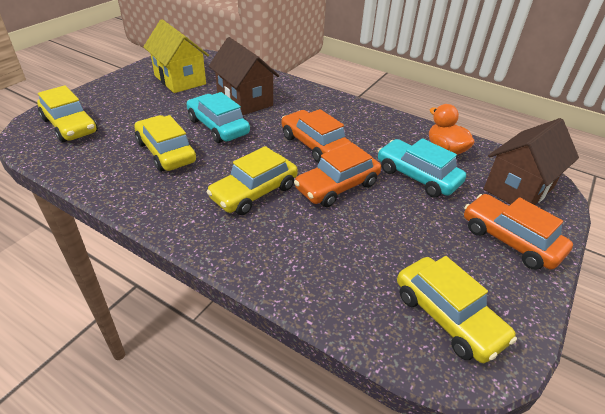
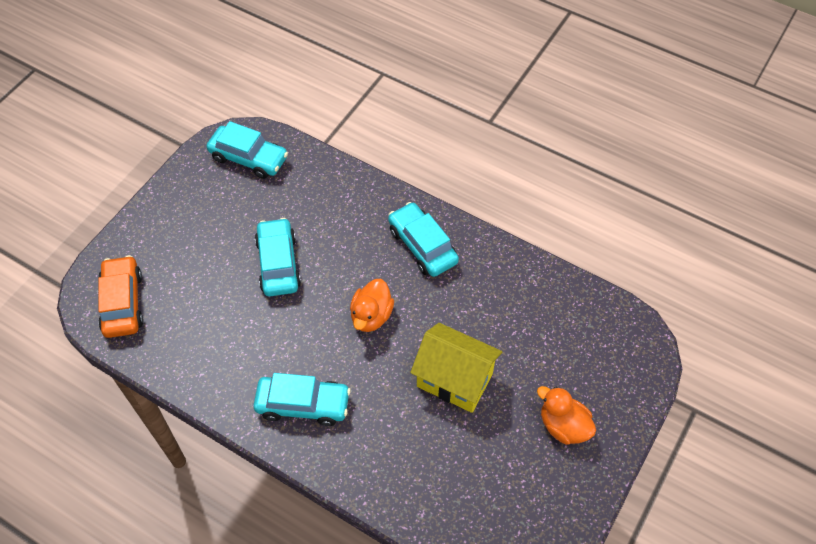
brown house: [209,37,279,115] [484,118,579,205] = 2 -> none = 0
orange car: [282,109,351,163] [294,142,381,207] [464,194,573,270] = 3 -> [98,255,143,338] = 1
orange duck: [429,104,475,155] = 1 -> [350,279,394,332] [537,386,596,445] = 2
turquoise car: [186,92,250,143] [378,138,466,197] = 2 -> [207,121,288,179] [253,373,351,426] [255,218,301,296] [388,202,459,277] = 4
yellow car: [37,85,98,142] [134,115,196,172] [206,146,298,215] [397,256,517,363] = 4 -> none = 0

